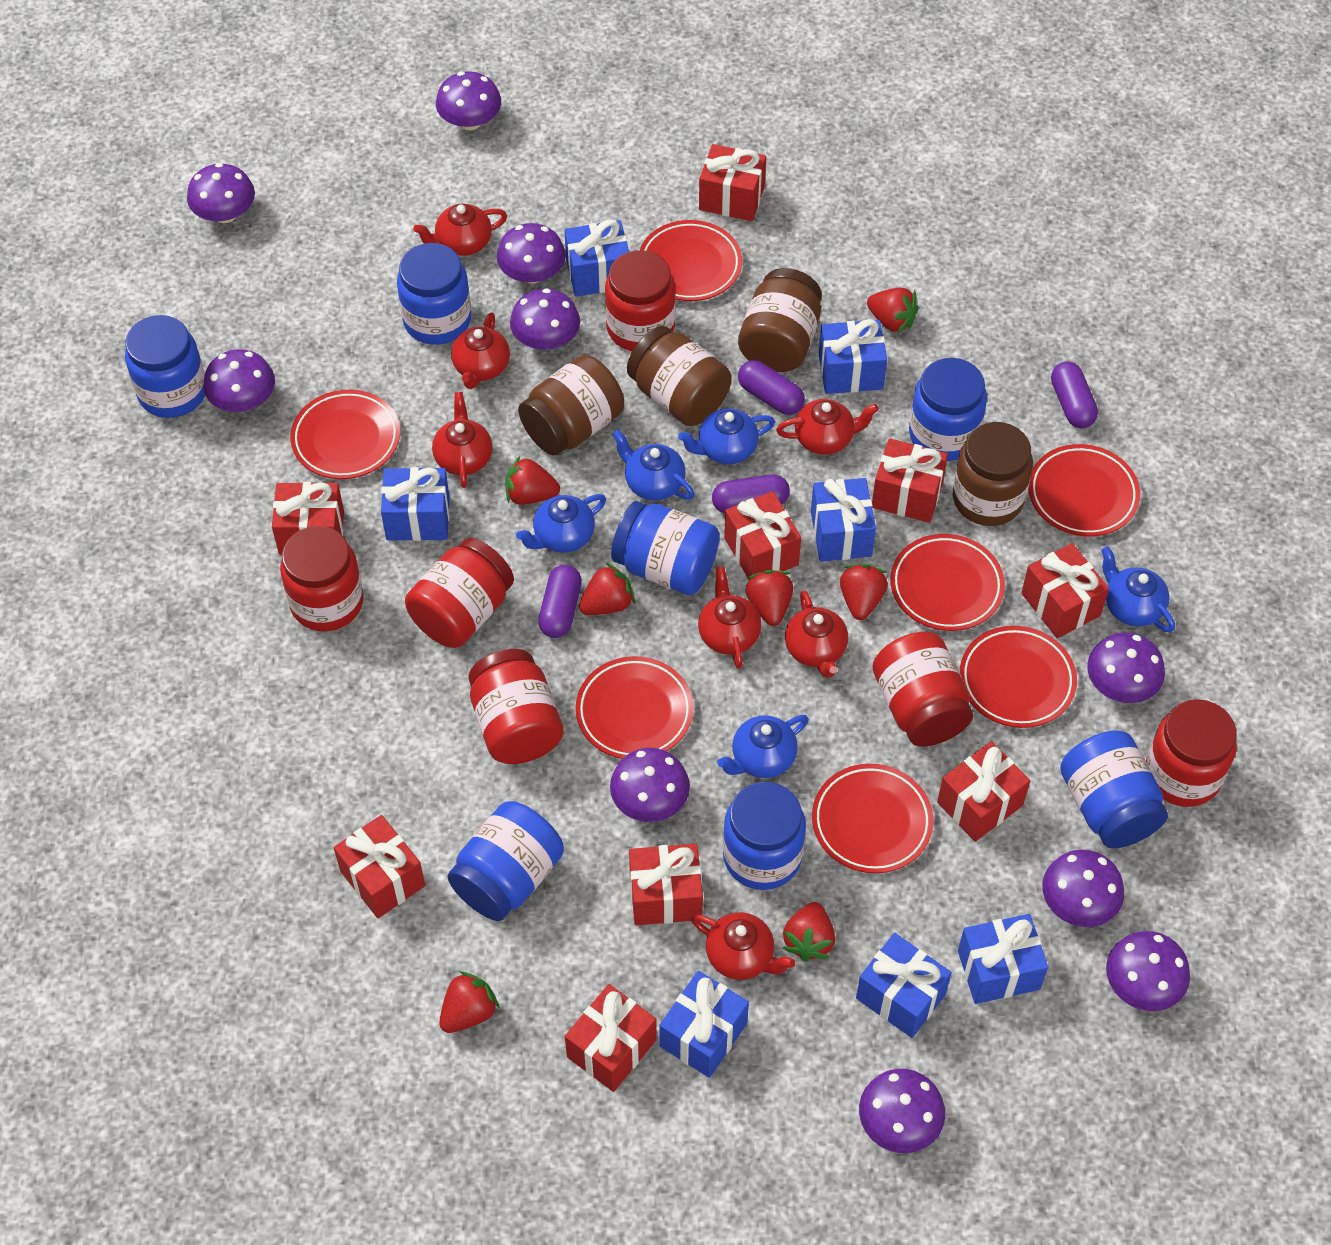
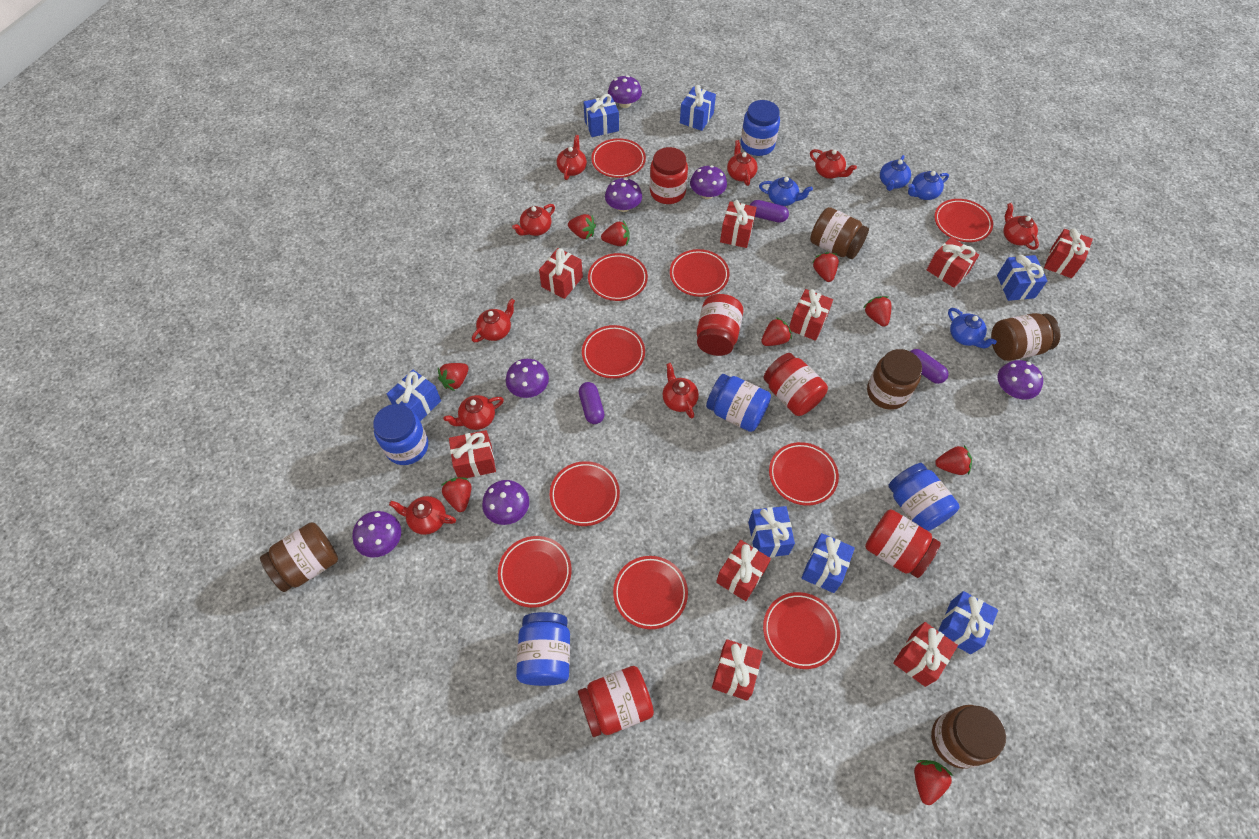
blue jar: [125,315,205,418] [397,243,471,345] [447,801,564,921] [611,501,720,595] [723,782,806,890] [909,358,987,461] [1060,730,1168,849] = 7 -> [373,404,428,465] [516,612,570,686] [706,374,771,432] [740,100,780,156] [888,463,959,531] = 5
blue teapot: [516,494,606,553] [612,429,695,501] [678,408,775,464] [717,715,809,778] [1101,546,1175,633] = 5 -> [759,177,813,206] [880,155,911,191] [908,171,949,200] [948,308,997,348] = 4
brown jar: [518,355,624,456] [627,326,731,426] [738,268,822,372] [953,422,1033,526] = 4 -> [260,522,338,592] [810,207,869,259] [867,349,922,410] [931,705,1006,769] [991,313,1060,361] = 5
purple capsule: [538,565,582,638] [712,474,790,514] [738,360,805,415] [1051,361,1098,428] = 4 -> [579,382,605,424] [750,200,789,223] [910,349,949,384] = 3
purple mushroom: [187,163,255,223] [203,349,275,412] [436,71,501,130] [497,223,566,283] [510,288,580,350] [610,748,690,822] [859,1069,945,1153] [1042,849,1124,927] [1087,632,1165,703] [1106,931,1190,1011] = 10 -> [352,511,401,558] [482,480,529,525] [506,359,549,398] [605,178,642,212] [608,75,642,108] [690,165,727,199] [997,360,1043,399] = 7
red jar: [280,526,364,631] [405,538,514,648] [468,649,563,764] [605,250,676,351] [872,632,973,746] [1146,699,1237,807] = 6 -> [578,666,654,737] [650,147,688,204] [697,294,743,356] [764,353,828,416] [865,510,941,578] = 5
red plate: [290,390,400,479] [576,656,694,759] [640,220,742,301] [812,764,933,873] [890,534,1005,631] [960,626,1077,728] [1028,444,1140,537] = 7 -> [498,536,572,608] [550,461,620,526] [582,325,645,379] [588,253,648,301] [591,138,646,178] [613,556,688,629] [670,249,729,297] [763,592,840,669] [769,442,839,506] [934,199,993,242] = 10
red strawberry: [439,971,500,1033] [506,456,560,505] [579,563,635,615] [745,570,793,626] [783,902,835,962] [840,564,888,620] [867,288,919,334] = 7 -> [438,363,469,391] [441,477,471,512] [568,214,596,239] [601,221,630,246] [761,317,792,346] [812,252,839,282] [863,296,891,327] [914,760,953,805] [935,445,972,475] = 9
red teapot: [413,203,507,256] [432,392,493,488] [451,312,510,389] [691,912,795,980] [698,566,762,669] [776,399,879,455] [785,591,848,678] = 7 -> [389,496,456,535] [444,395,504,430] [472,298,515,342] [512,204,555,236] [557,135,587,180] [663,363,699,419] [727,140,758,186] [810,149,857,179] [1003,203,1039,250] = 9

